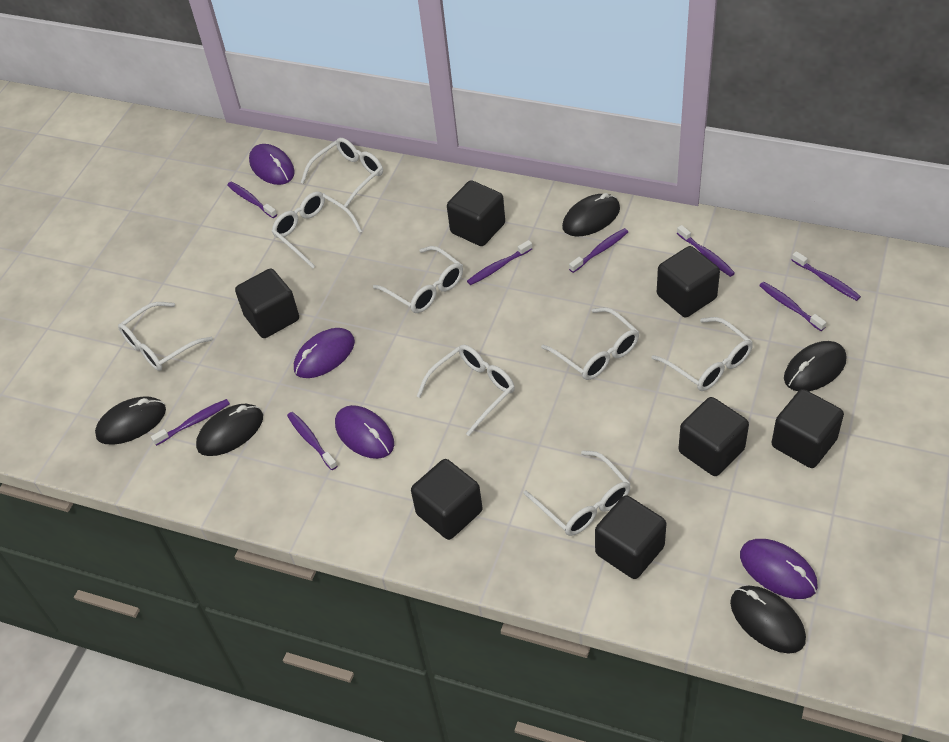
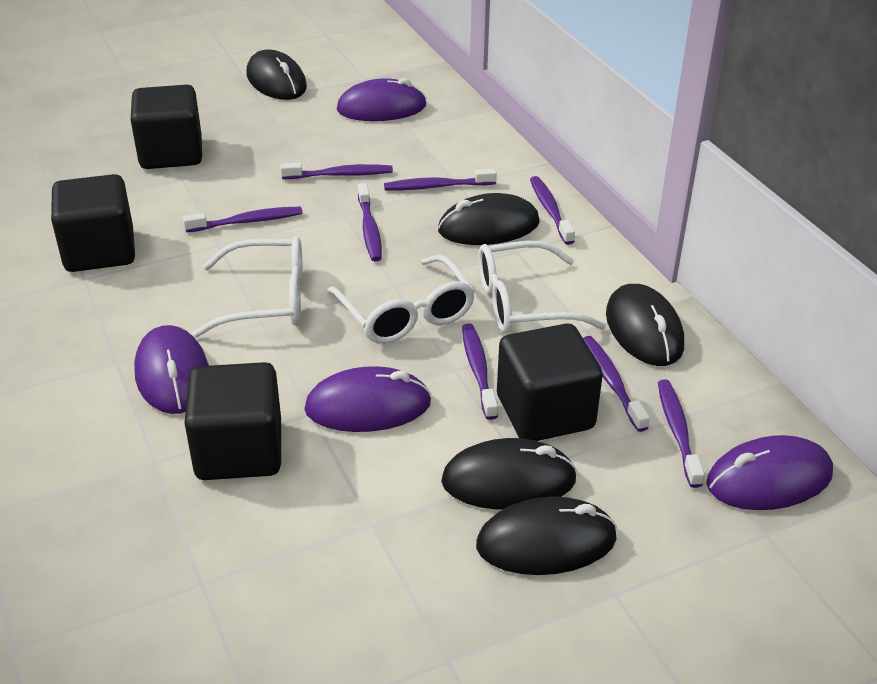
black cube: [235,269,299,338] [411,459,483,540] [447,180,505,246] [595,495,666,579] [657,246,720,317] [678,397,749,476] [772,389,844,468] = 7 -> [51,174,135,272] [131,85,202,169] [185,362,281,480] [497,324,603,441] = 4
white glasses: [118,302,213,371] [271,191,363,269] [300,138,383,208] [373,246,463,313] [417,345,515,436] [523,451,631,536] [541,307,639,380] [651,317,753,391] = 8 -> [192,236,303,338] [326,255,475,344] [478,241,606,333] = 3

